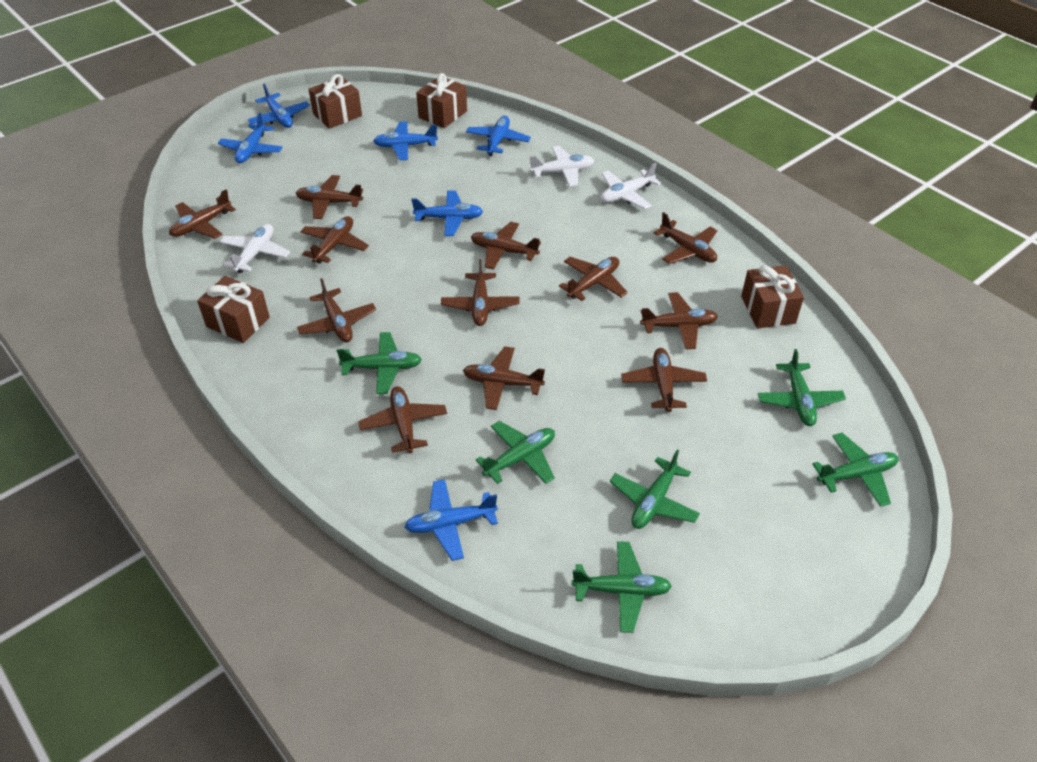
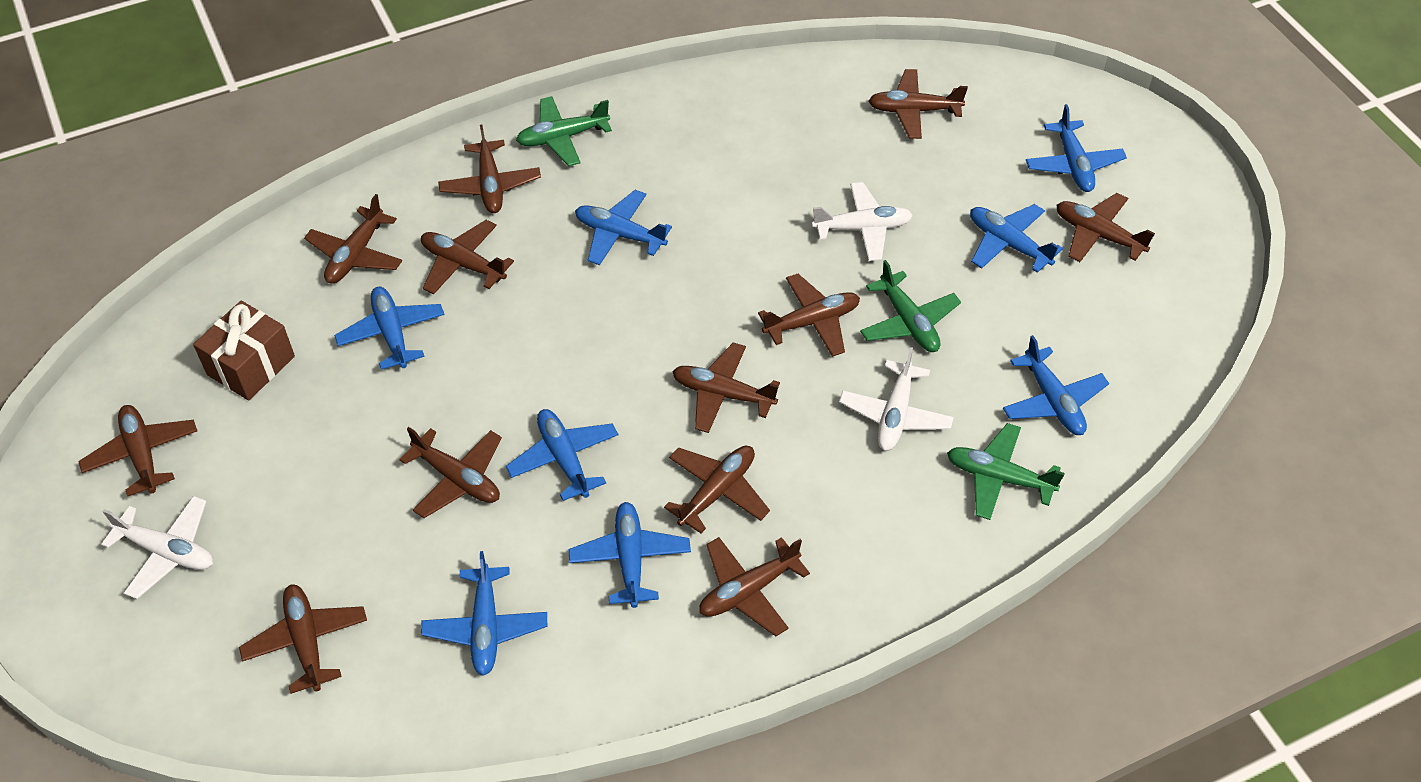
blue plane: [218,112,283,163] [247,84,310,128] [373,122,438,160] [404,479,498,561] [411,190,483,236] [466,116,531,156] = 6 -> [334,286,445,370] [421,551,547,676] [506,409,618,501] [568,502,691,608] [575,190,672,265] [970,204,1063,273] [1003,335,1109,435] [1026,104,1127,192] = 8
brown gift: [197,276,270,343] [309,74,362,129] [416,73,467,128] [741,265,804,328] = 4 -> [193,301,295,401] = 1
green plane: [337,332,422,394] [476,421,555,484] [572,541,672,633] [610,450,700,529] [758,349,846,426] [812,433,898,507] = 6 -> [516,96,612,166] [860,260,961,352] [947,423,1065,520] = 3

